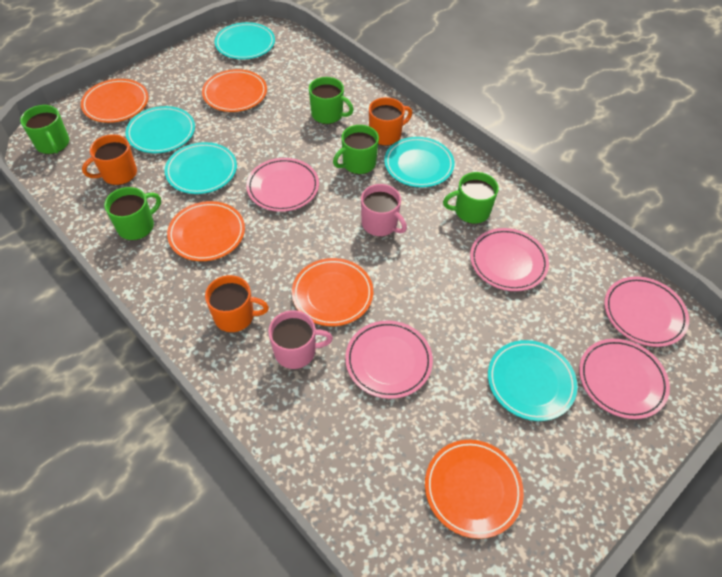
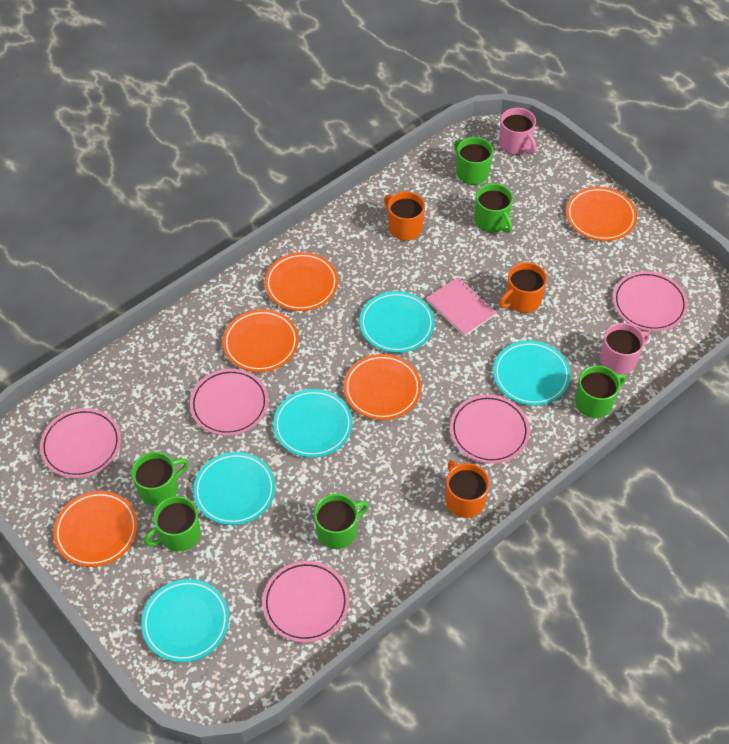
green mug: [20,105,69,154] [104,187,161,240] [309,77,354,124] [333,125,379,174] [443,172,499,224] = 5 -> [131,452,189,506] [144,496,201,551] [314,494,369,549] [454,137,493,185] [475,184,513,233] [575,365,626,418] = 6
pink notebook: none = 0 -> [426,277,497,336] = 1

